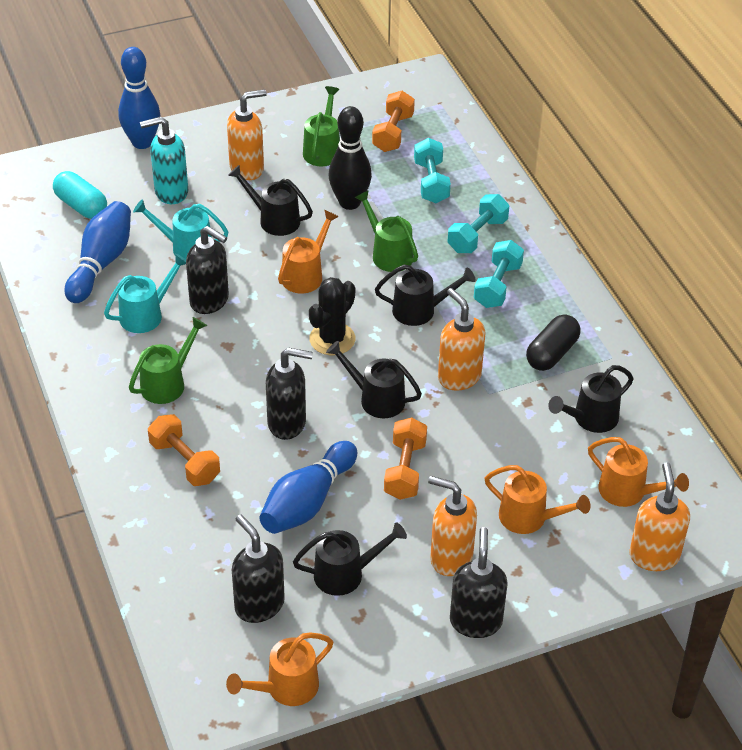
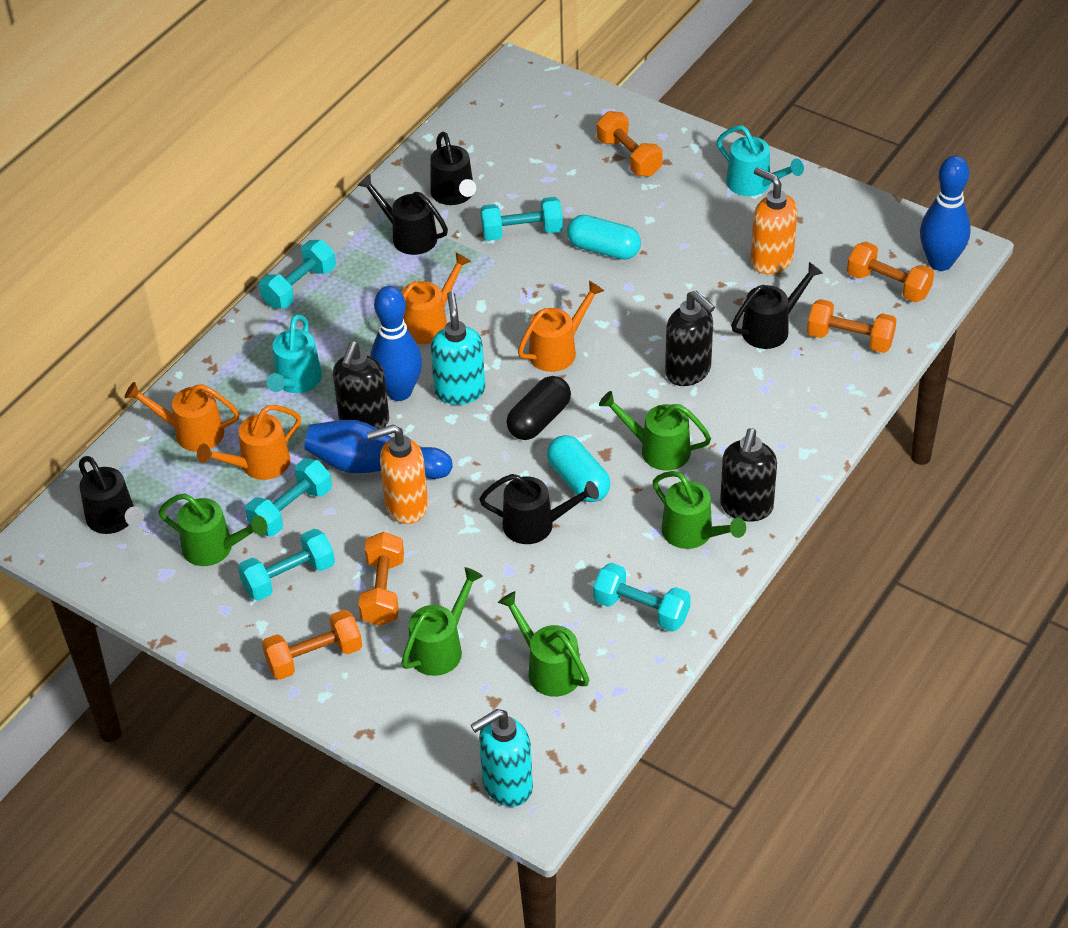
black bowling pin: [329,106,372,210] = 1 -> none = 0
black cactus: [309,277,356,355] = 1 -> none = 0
black soap dispenser: [186,226,229,314] [232,514,285,623] [266,348,313,440] [450,527,508,638] = 4 -> [333,341,389,429] [665,290,715,386] [720,428,777,522] = 3
green watering can: [129,317,207,404] [303,86,340,166] [355,190,418,272] = 3 -> [159,493,267,566] [401,567,483,676] [498,591,589,697] [599,391,711,471] [653,471,746,549] = 5
orange dumbbell: [148,414,220,486] [372,91,415,152] [384,417,427,500] = 3 -> [262,610,362,680] [359,532,404,626] [597,111,663,176] [807,299,897,353] [847,242,934,302] = 5
orange soap dispenser: [227,89,267,180] [428,476,477,576] [438,288,485,391] [630,462,690,571] = 4 -> [367,425,428,524] [751,167,797,274] = 2
turquoise capsule: [53,171,107,219] = 1 -> [547,435,610,502] [567,215,641,260] = 2
turquoise dumbbell: [414,138,451,203] [448,194,509,253] [474,240,524,308] = 3 -> [238,529,335,601] [245,458,332,536] [259,240,336,309] [480,197,563,241] [593,563,691,632] = 5
turquoise soap dispenser: [140,117,188,204] = 1 -> [431,291,485,405] [471,709,533,807] = 2

